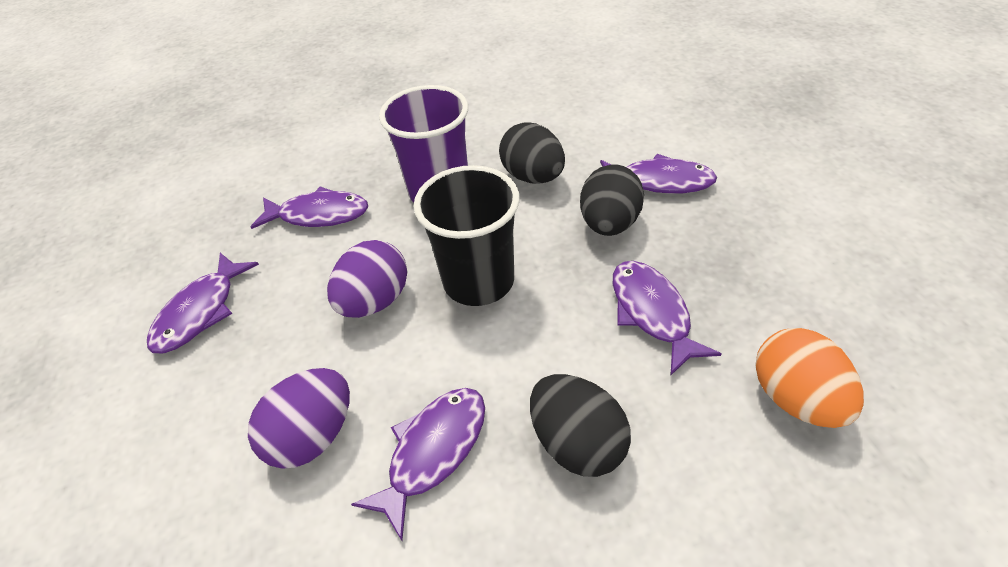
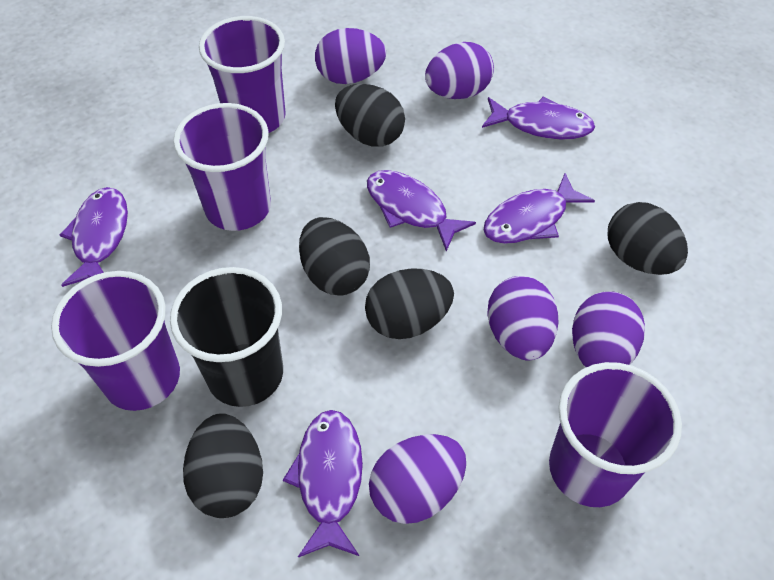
black egg: [499,122,565,184] [530,374,631,477] [580,165,644,236] = 3 -> [183,413,263,518] [299,217,370,296] [335,84,405,147] [365,268,454,339] [608,202,688,275] = 5
orange egg: [755,328,864,428] = 1 -> none = 0
purple cup: [379,85,468,202] = 1 -> [51,271,180,411] [173,103,271,231] [199,16,286,133] [549,362,682,507] = 4
purple egg: [248,368,350,469] [327,240,407,318] = 2 -> [315,28,386,84] [369,434,466,524] [425,42,494,99] [487,276,559,360] [572,291,645,367] = 5

